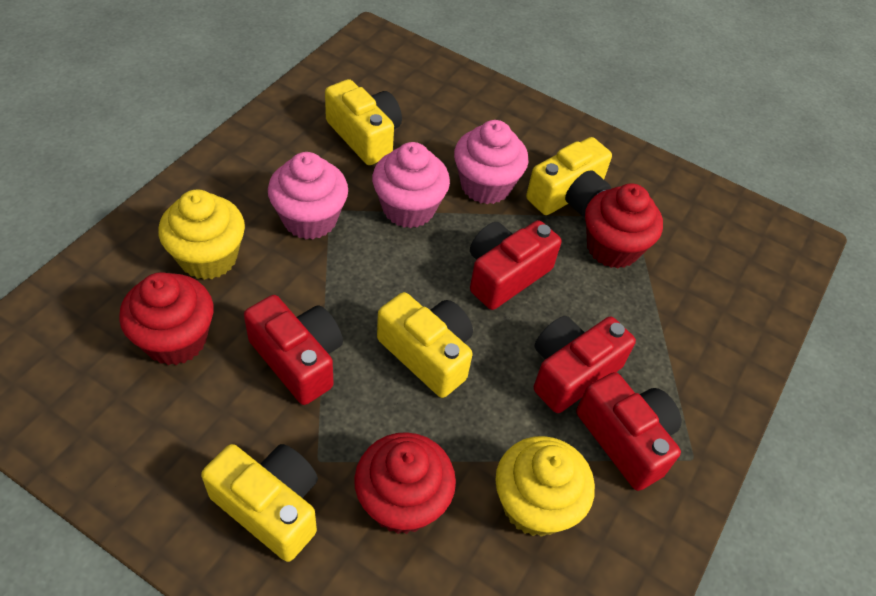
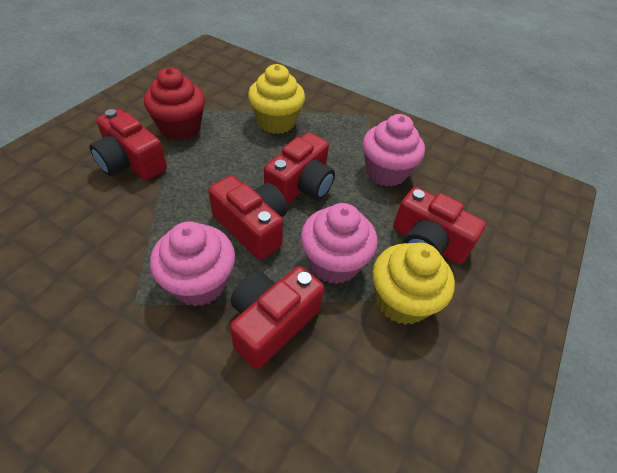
red camera: [244,295,343,405] [470,220,562,310] [534,316,636,413] [576,372,681,491] = 4 -> [89,109,167,180] [208,175,288,260] [230,266,324,369] [264,132,335,205] [393,187,486,264] = 5
red cupcake: [119,272,213,365] [354,432,456,534] [585,184,663,268] = 3 -> [144,68,205,140] = 1
yellow camera: [201,444,318,562] [325,79,402,165] [377,292,473,398] [526,137,612,217] = 4 -> none = 0

